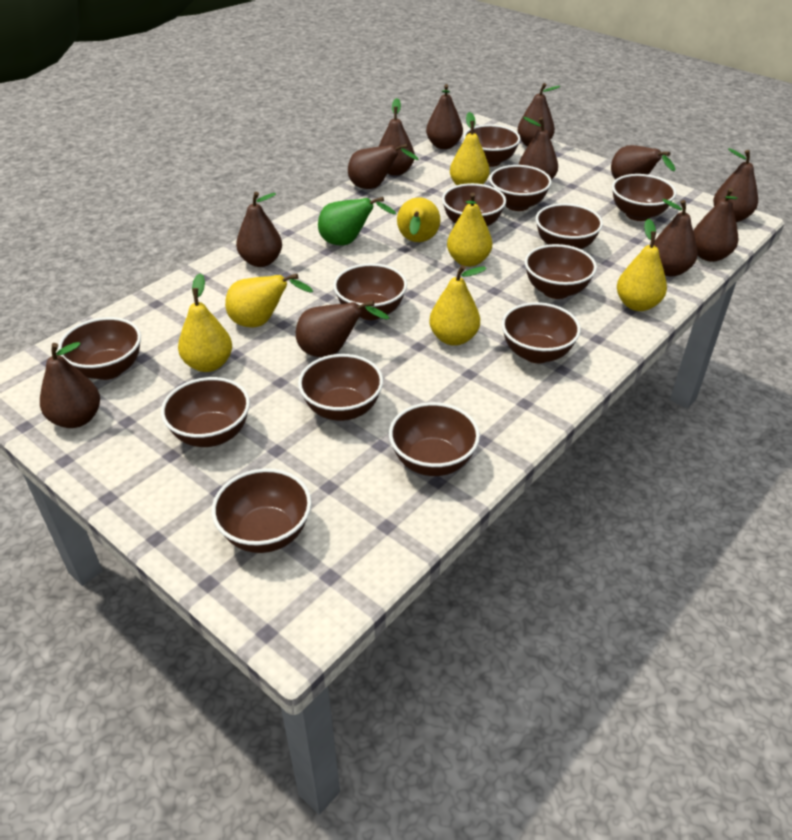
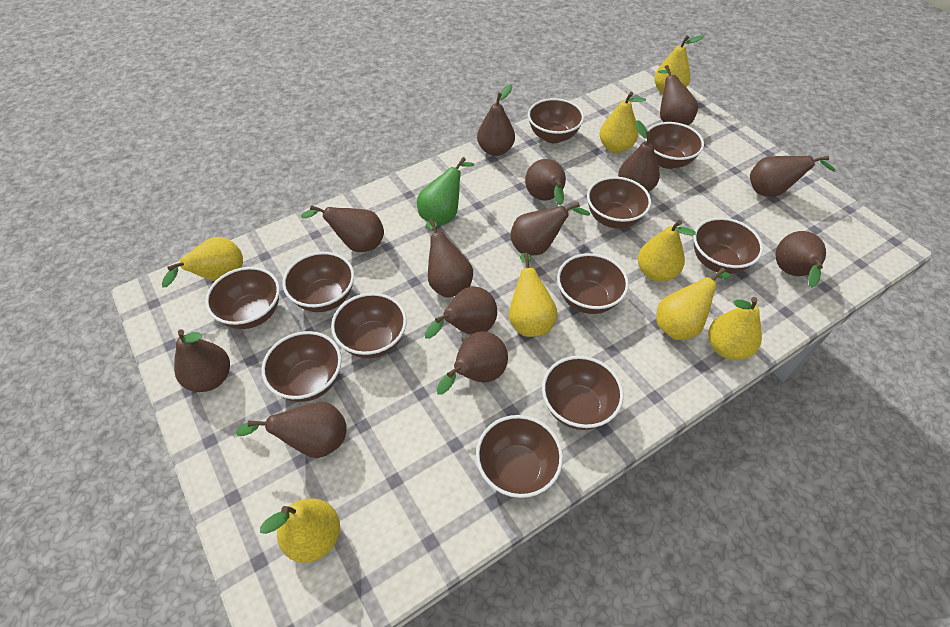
brown bowl: [58,317,141,380] [161,377,250,447] [212,468,312,553] [298,354,383,421] [333,263,407,320] [389,402,480,476] [442,183,506,226] [463,124,520,167] [489,165,552,211] [501,302,581,363] [525,244,597,299] [536,203,603,249] [612,174,676,221] = 13 -> [205,267,280,329] [262,331,342,402] [283,252,354,312] [331,293,407,359] [476,415,563,498] [528,98,584,143] [542,356,624,430] [557,253,629,314] [587,177,651,229] [644,122,704,169] [693,217,763,274] = 11
brown pear: [40,342,100,428] [236,192,282,267] [296,301,389,357] [348,144,419,189] [379,98,415,176] [426,84,463,149] [517,83,560,147] [519,117,558,180] [611,145,675,179] [654,199,698,276] [693,188,738,262] [713,148,758,222] = 12 -> [174,329,230,392] [236,402,347,458] [301,205,384,252] [425,287,497,339] [426,219,473,298] [437,331,508,394] [477,84,515,156] [510,202,591,255] [525,159,566,205] [618,120,660,192] [658,65,698,126] [750,156,836,197] [776,231,826,288] = 13
yellow pear: [178,273,232,372] [225,274,313,328] [397,197,440,242] [429,265,487,346] [447,193,492,267] [450,112,490,185] [617,219,667,311] = 7 -> [162,237,243,287] [260,498,340,563] [509,253,558,337] [600,92,646,153] [638,220,696,281] [654,35,705,94] [656,268,731,340] [708,297,762,360] = 8

